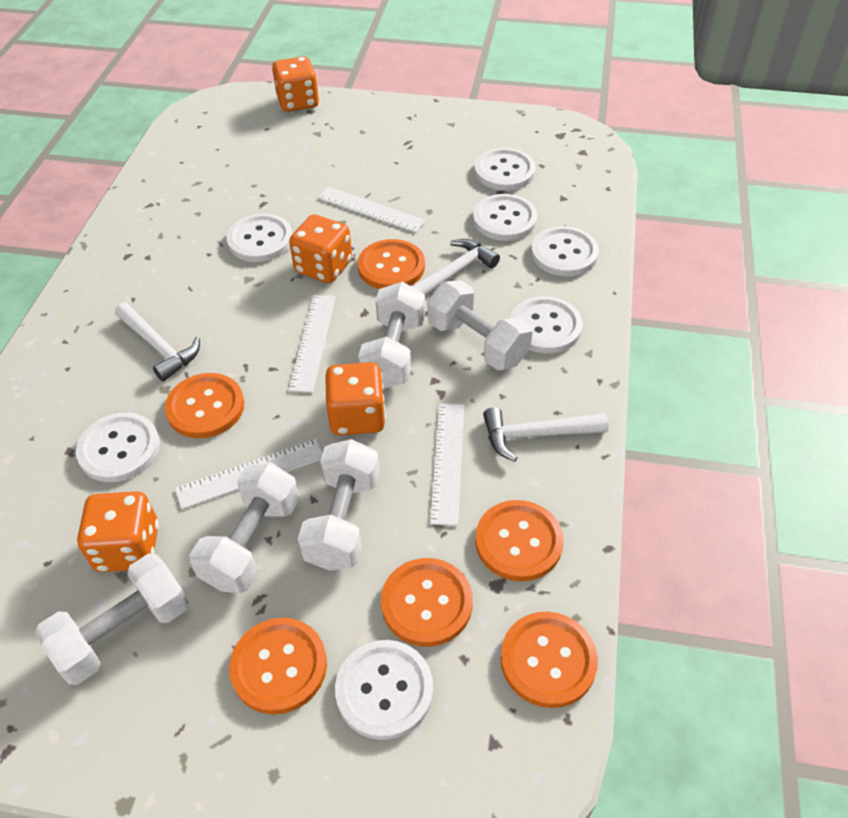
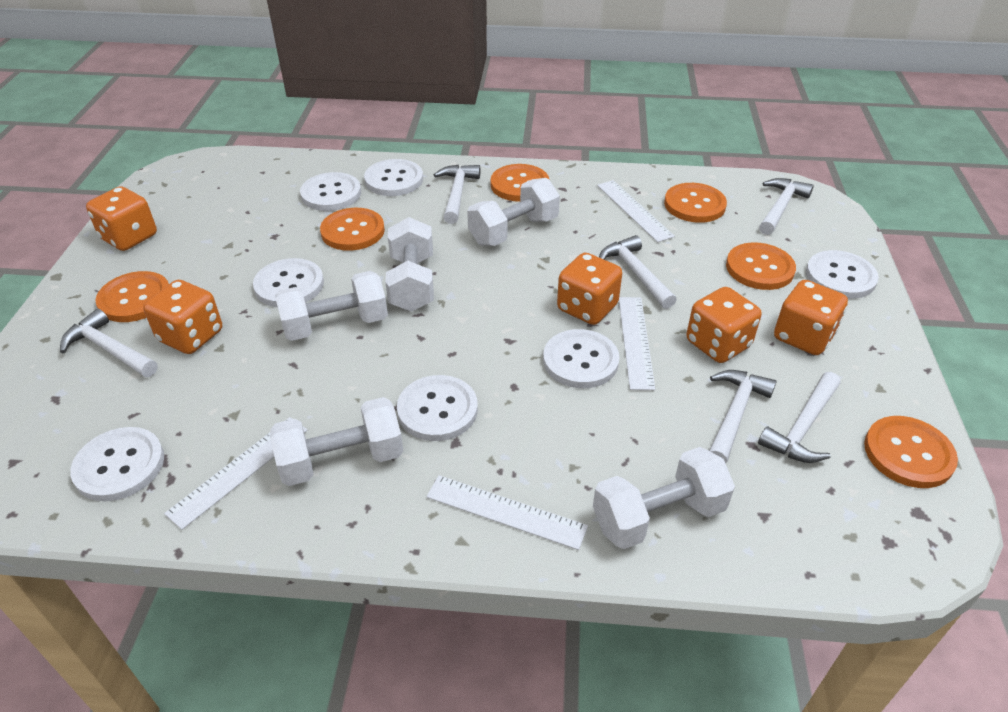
orange dice: [77,491,159,572] [272,56,319,112] [289,215,352,283] [325,362,386,435] = 4 -> [86,186,157,251] [143,280,222,354] [557,253,622,325] [686,287,761,363] [774,280,848,355] = 5
white hammer: [115,303,200,381] [412,239,500,296] [483,407,609,462] = 3 -> [60,309,158,377] [434,165,480,224] [599,235,677,309] [709,370,777,464] [758,372,840,463] [759,178,814,235] = 6

